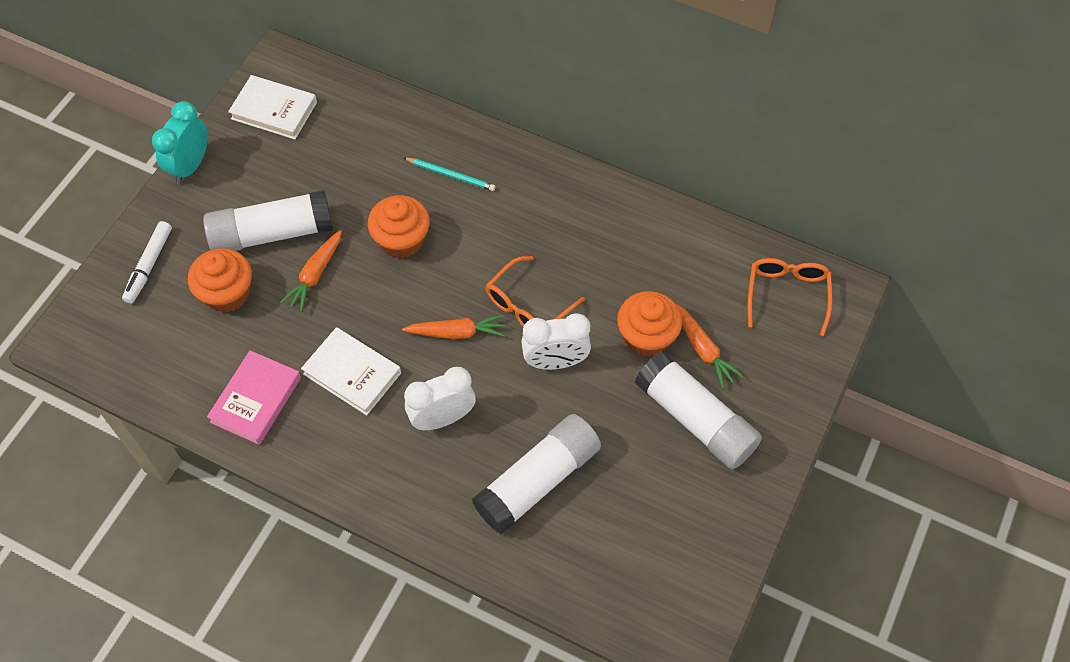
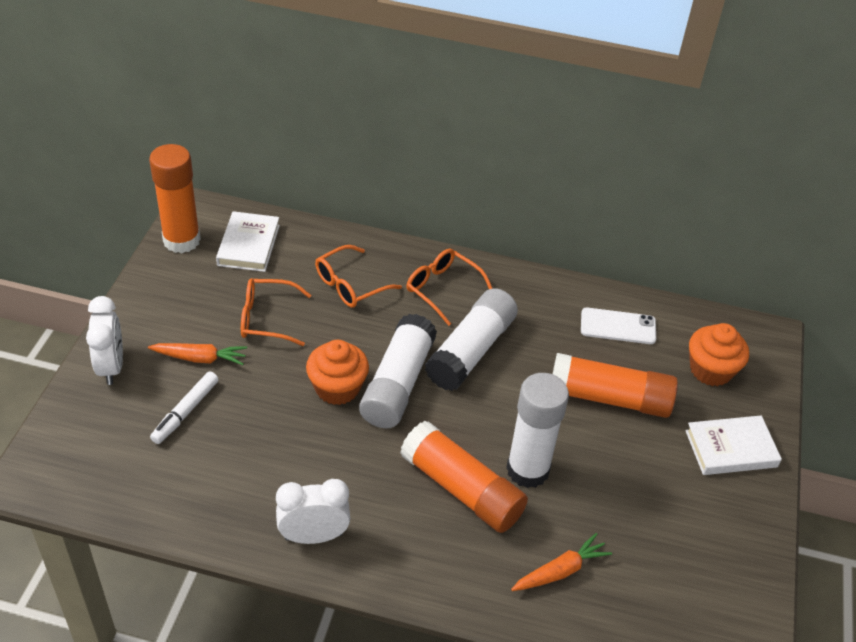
orange carrot: [280,230,342,312] [402,314,505,339] [676,304,744,389] = 3 -> [148,343,247,365] [511,533,612,591] = 2
orange cupcake: [188,248,252,313] [368,195,430,258] [617,291,682,357] = 3 -> [306,340,369,405] [689,323,749,386] = 2
orange glasses: [486,256,585,327] [748,258,832,336] = 2 -> [241,278,311,346] [315,245,402,308] [406,248,492,326] = 3
orange glue stick: none = 0 -> [149,144,201,253] [400,421,528,533] [553,353,678,418] = 3
pink book: [207,350,301,445] = 1 -> none = 0
turquoise clock: [152,101,208,184] = 1 -> none = 0
turquoise pencil: [404,158,495,191] = 1 -> none = 0
white phone: none = 0 -> [581,308,656,344] = 1

